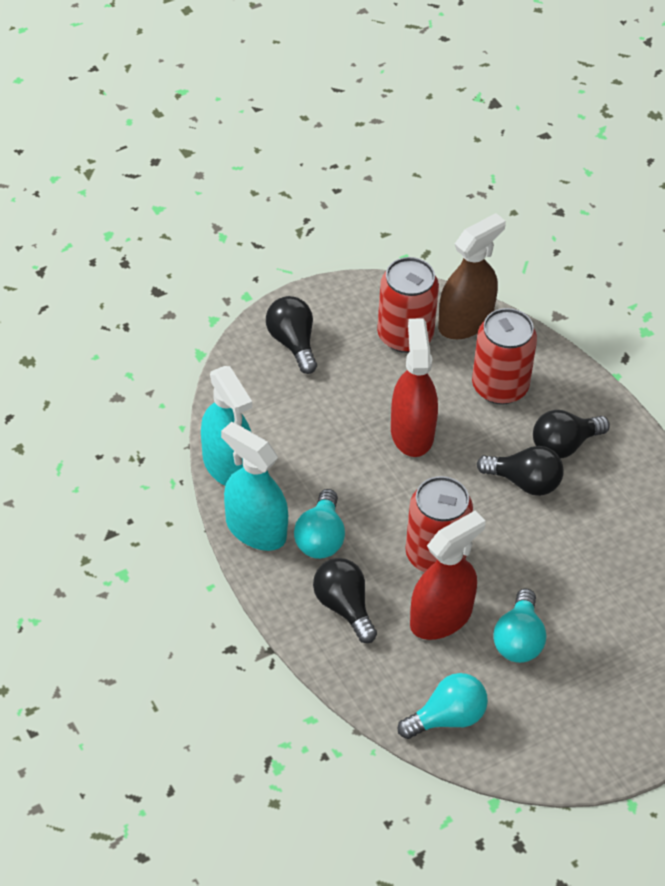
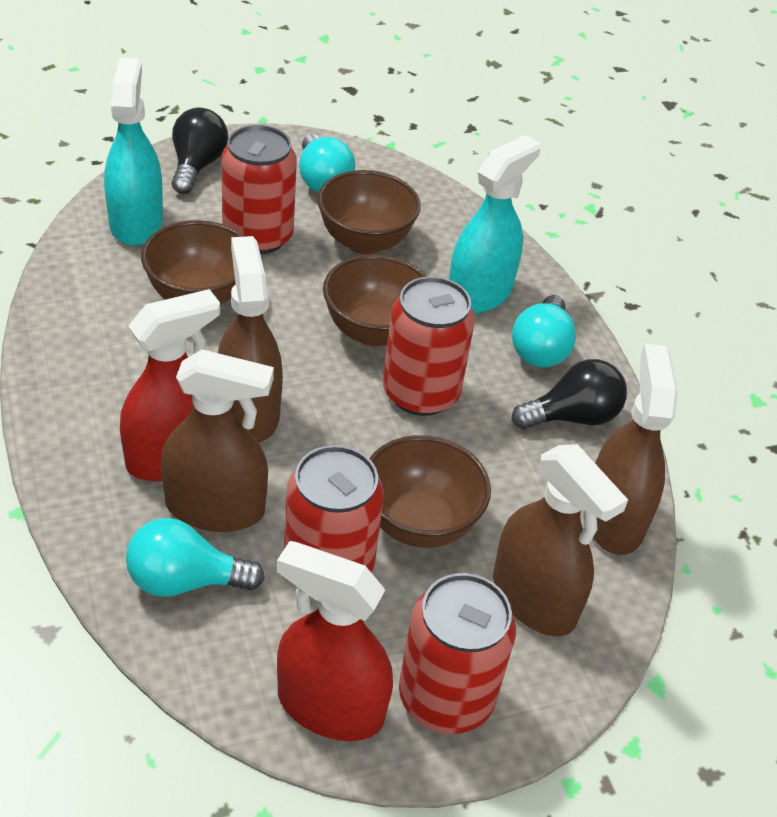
black light bulb: [266,296,317,374] [313,558,377,643] [477,446,564,496] [533,410,610,459] = 4 -> [172,107,228,194] [512,359,627,429] = 2
brown bowl: none = 0 -> [141,220,244,305] [317,170,421,255] [323,255,427,347] [369,435,491,548] = 4
brown spray bottle: [438,213,506,339] = 1 -> [161,349,274,532] [218,236,283,443] [493,444,628,636] [593,344,678,555] = 4
red can: [377,257,439,353] [405,476,473,572] [472,308,537,405] = 3 -> [222,125,297,254] [284,445,384,573] [383,276,475,416] [399,573,516,734] = 4

